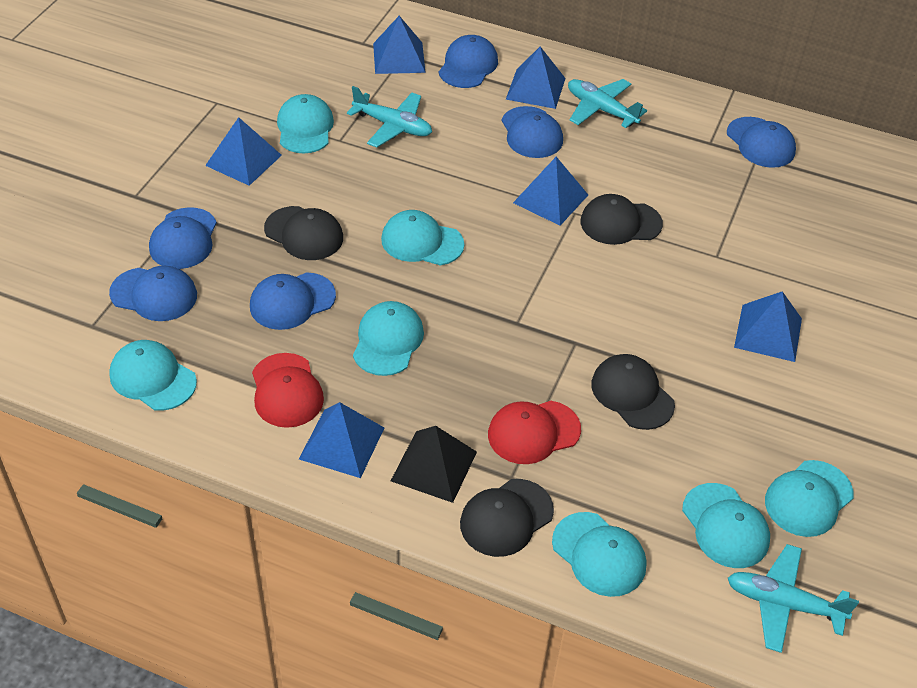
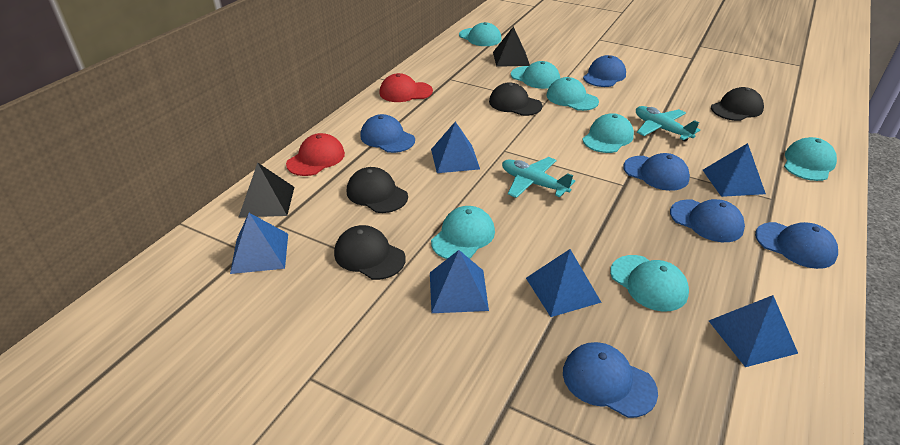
black pyramid: [391,426,477,503] = 1 -> [239,162,294,217] [493,26,530,67] = 2
turquoise plane: [347,86,432,147] [568,79,647,128] [728,544,859,653] = 3 -> [502,157,575,198] [636,106,700,141] = 2

